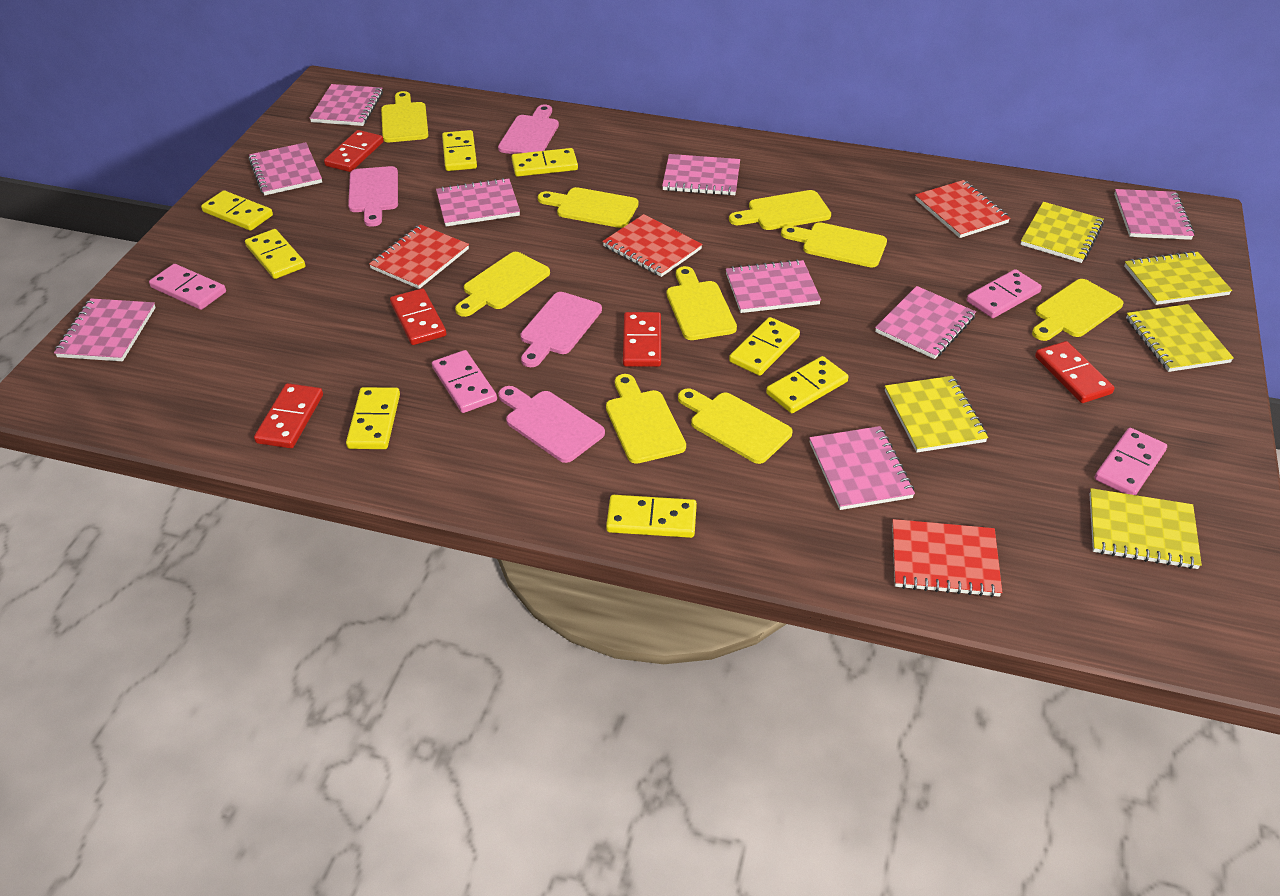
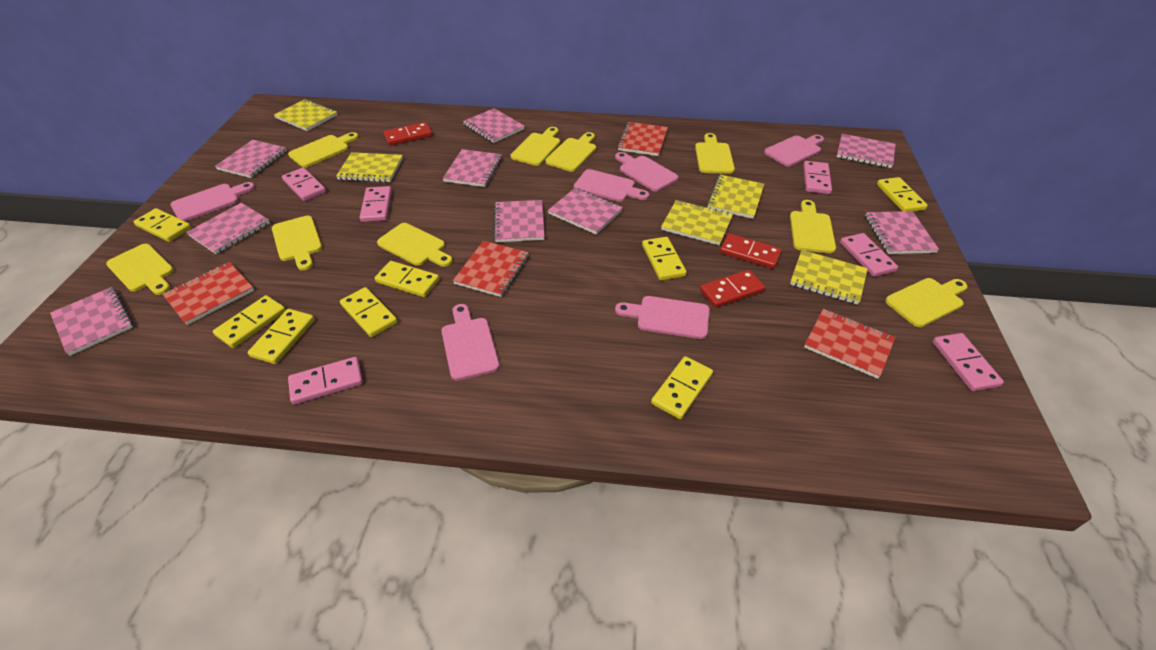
pink cutting board: [348,166,398,227] [498,105,559,154] [498,386,605,463] [521,292,602,367] = 4 -> [170,182,255,221] [441,304,500,381] [574,169,649,202] [615,152,678,192] [615,296,710,339] [764,135,824,167] = 6
pink domino: [149,264,226,310] [432,350,497,413] [967,269,1042,318] [1095,428,1167,495] = 4 -> [282,168,326,201] [288,357,363,405] [360,186,392,222] [803,161,832,194] [840,233,898,277] [932,333,1004,391] = 6
red domino: [254,383,323,448] [324,130,384,172] [390,288,446,345] [623,312,661,367] [1035,341,1114,403] = 5 -> [384,122,433,146] [700,270,765,308] [720,234,782,269] = 3

